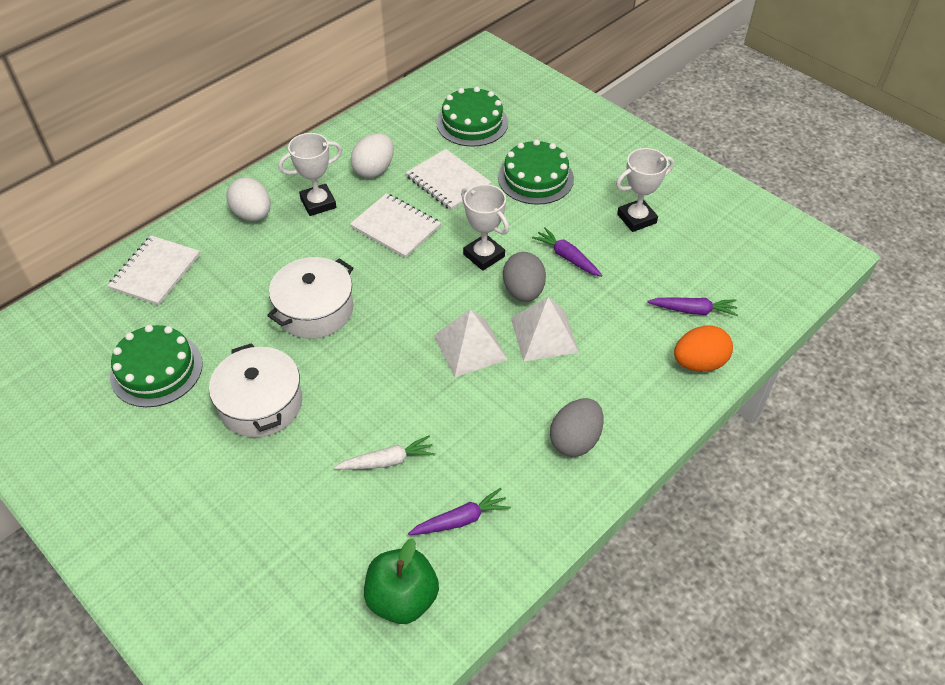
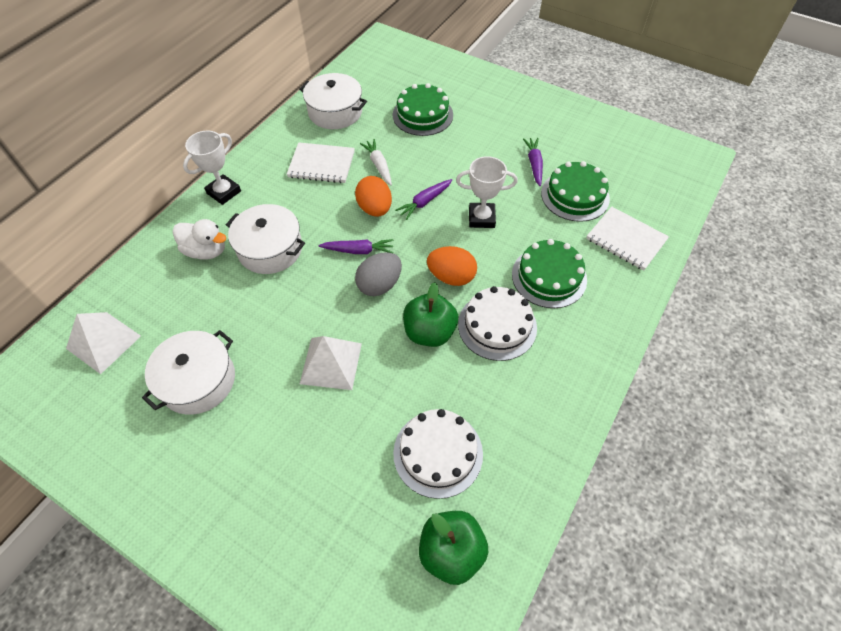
green apple: [364,538,439,624] = 1 -> [403,282,458,347] [419,511,488,585] = 2
grey egg: [503,252,546,302] [550,398,604,457] = 2 -> [355,252,402,296] = 1
orange egg: [674,325,733,372] = 1 -> [355,176,392,217] [427,246,477,286] = 2
white cake: none = 0 -> [393,409,483,499] [458,286,537,361] = 2
white duck: none = 0 -> [173,219,226,260] = 1
white egg: [227,178,271,221] [350,133,394,178] = 2 -> none = 0
white notebook: [107,235,200,306] [350,193,441,258] [406,149,492,211] = 3 -> [287,142,355,183] [586,207,669,271] = 2
white pot: [209,343,302,437] [267,257,353,339] = 2 -> [142,330,235,414] [226,204,305,274] [299,73,367,129] = 3
white trophy: [278,133,342,216] [461,184,509,271] [616,148,674,232] = 3 -> [183,130,241,205] [456,156,518,228] = 2

